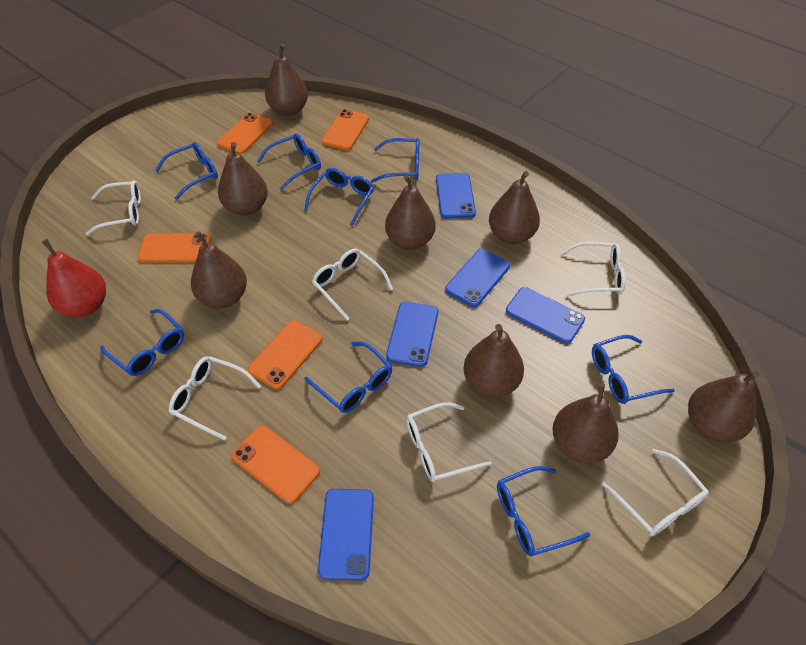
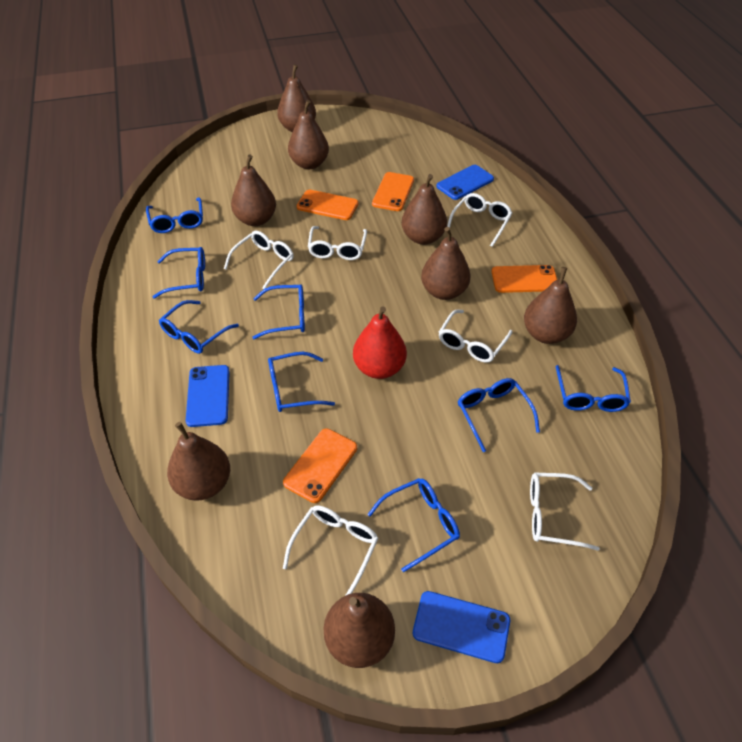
blue phone: [318,489,374,580] [386,302,438,367] [436,173,476,219] [445,249,510,307] [506,287,585,344] = 5 -> [186,365,230,427] [413,591,510,663] [436,165,494,200] = 3
orange phone: [138,233,211,263] [217,113,273,154] [232,425,320,504] [247,320,323,390] [321,109,369,150] = 5 -> [283,428,357,503] [297,190,358,220] [372,172,414,211] [492,265,557,293] = 4

